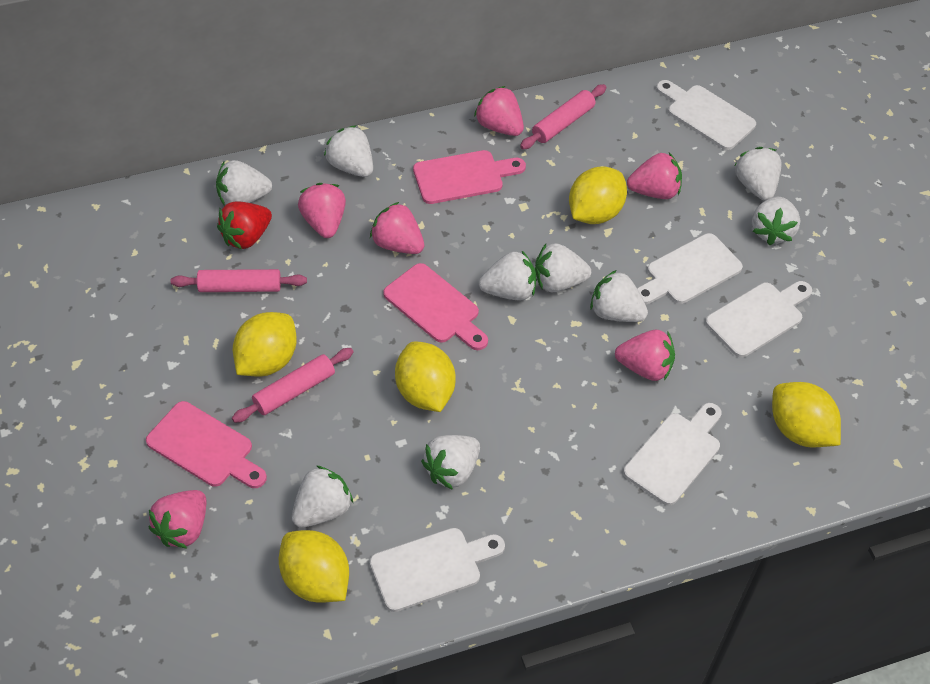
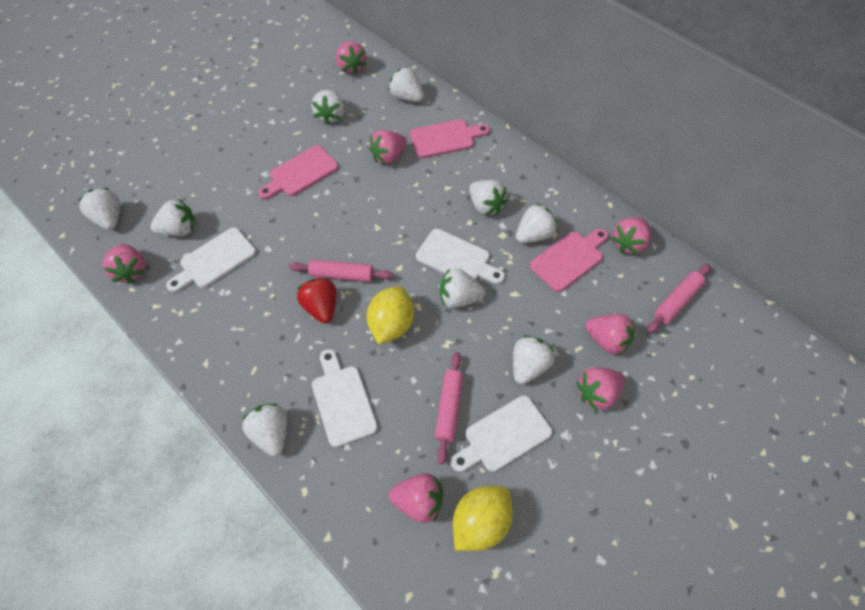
pink strawberry: [148,490,206,549] [298,183,346,238] [370,202,424,254] [474,86,524,136] [615,330,675,381] [627,153,682,199] = 6 -> [102,244,145,283] [336,41,367,75] [369,130,407,165] [389,473,443,523] [576,367,625,412] [585,314,634,356] [611,217,651,255] = 7
white cutting board: [370,528,505,612] [623,403,721,506] [637,233,743,304] [656,80,756,150] [705,281,812,357] = 5 -> [166,228,256,293] [312,349,378,447] [416,229,505,284] [451,395,552,472] = 4
yellow lemon: [233,312,297,376] [279,530,349,603] [395,342,456,412] [569,166,627,224] [772,382,841,447] = 5 -> [367,286,414,344] [453,486,513,551] = 2

